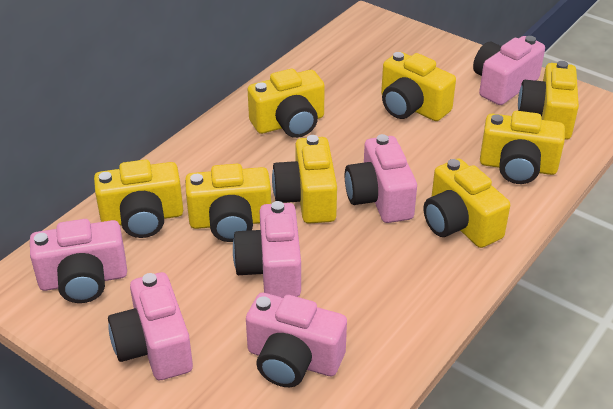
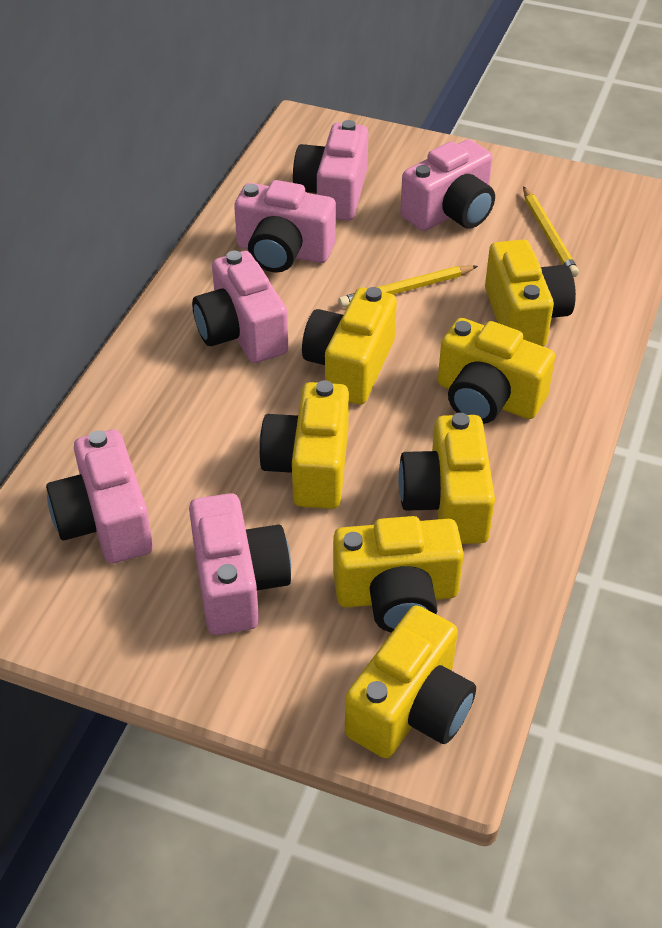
yellow camera: [94,160,183,238] [185,164,271,242] [248,69,325,138] [272,135,337,223] [381,52,456,121] [424,159,510,248] [480,111,565,184] [518,61,579,140] = 8 -> [259,380,349,509] [302,287,397,405] [333,516,464,632] [345,605,476,758] [398,413,495,544] [438,318,555,424] [485,240,576,347] = 7
yellow pencil: none = 0 -> [338,265,478,308] [523,186,579,277] = 2

